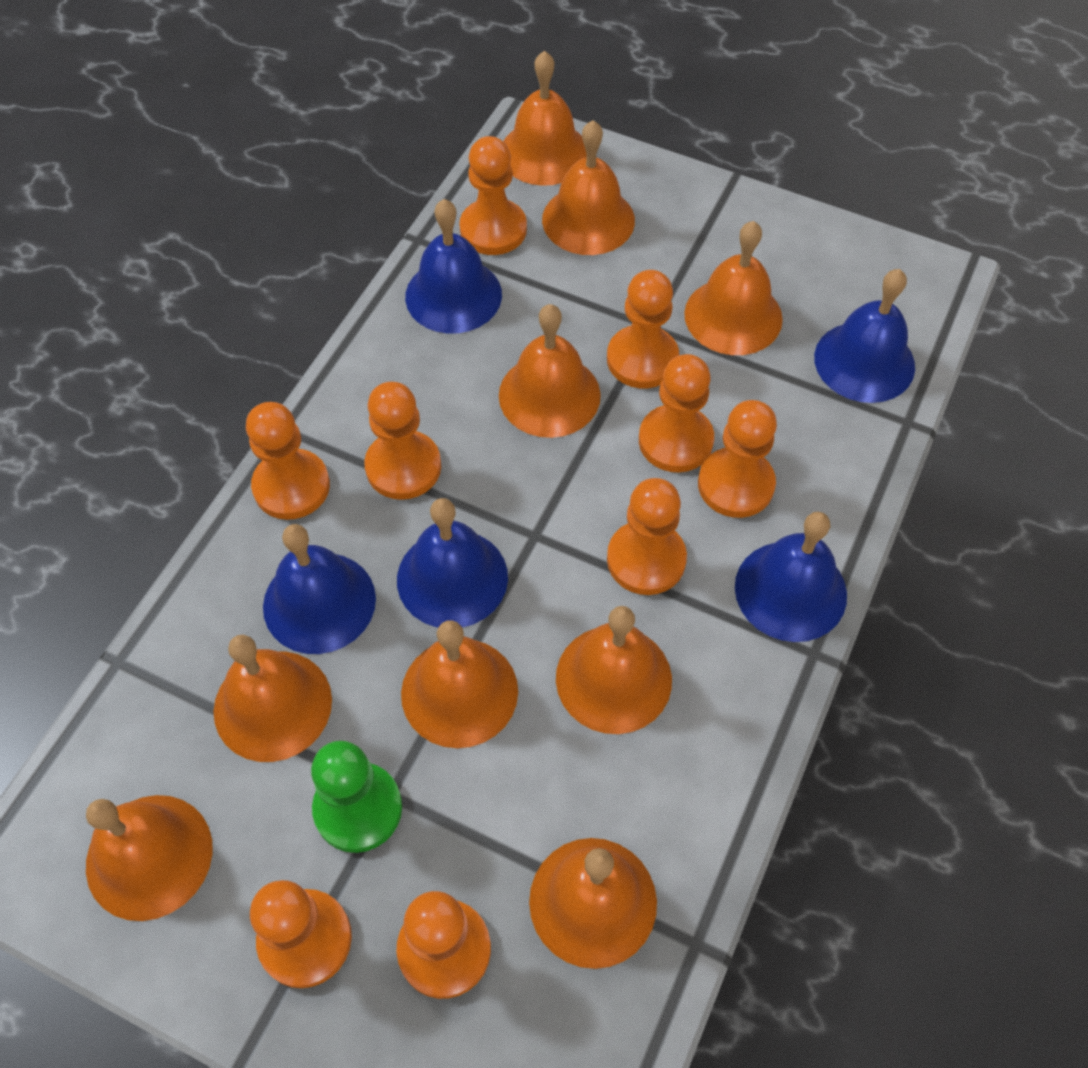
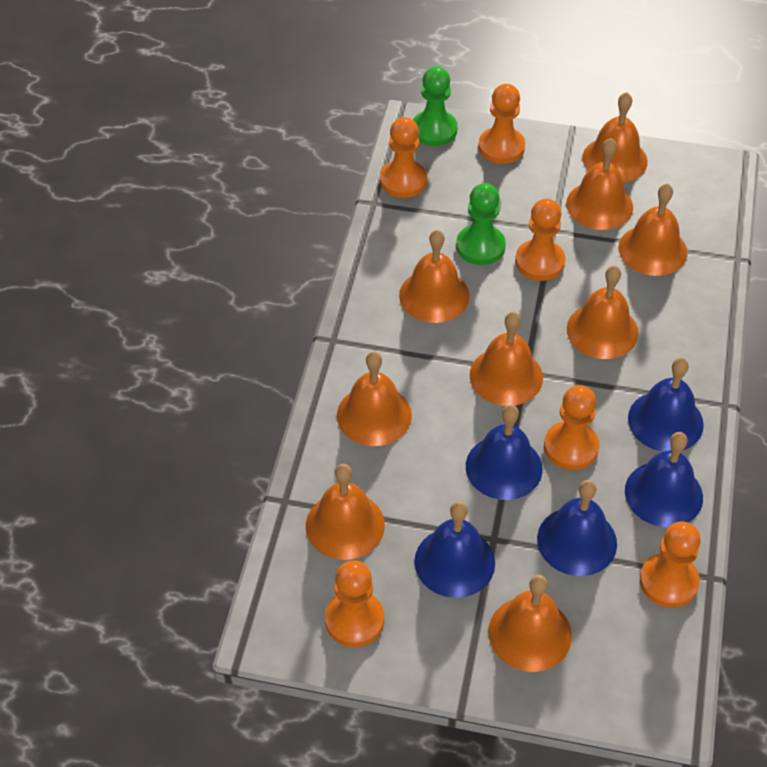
green pawn: [311,741,402,853] = 1 -> [413,66,458,146] [456,183,506,265] = 2
orange pawn: [246,402,330,520] [250,880,352,988] [364,382,441,500] [396,891,491,999] [459,136,527,255] [607,270,679,388] [607,478,687,595] [639,354,714,472] [698,400,777,518] = 9 -> [325,560,384,647] [380,117,427,198] [478,84,525,164] [515,199,565,281] [544,385,599,470] [640,521,701,608] = 6

